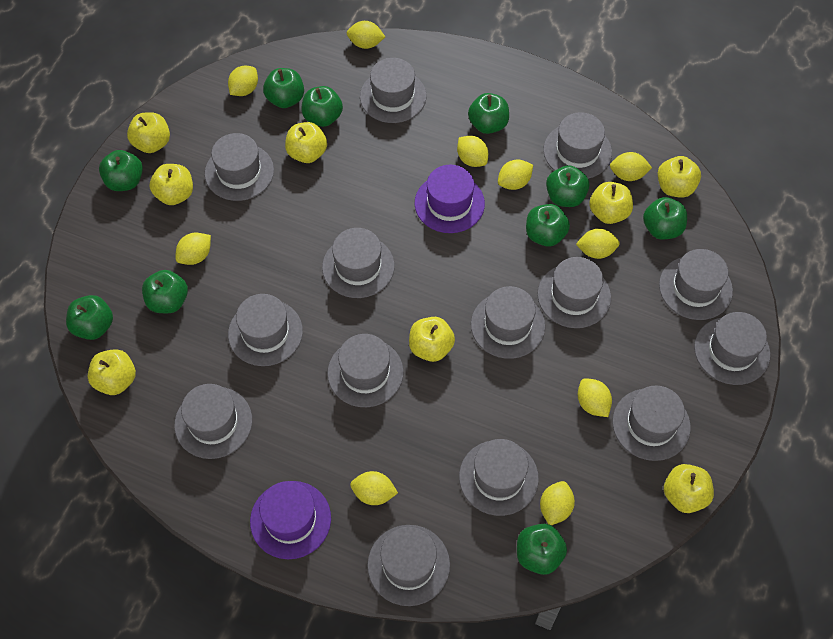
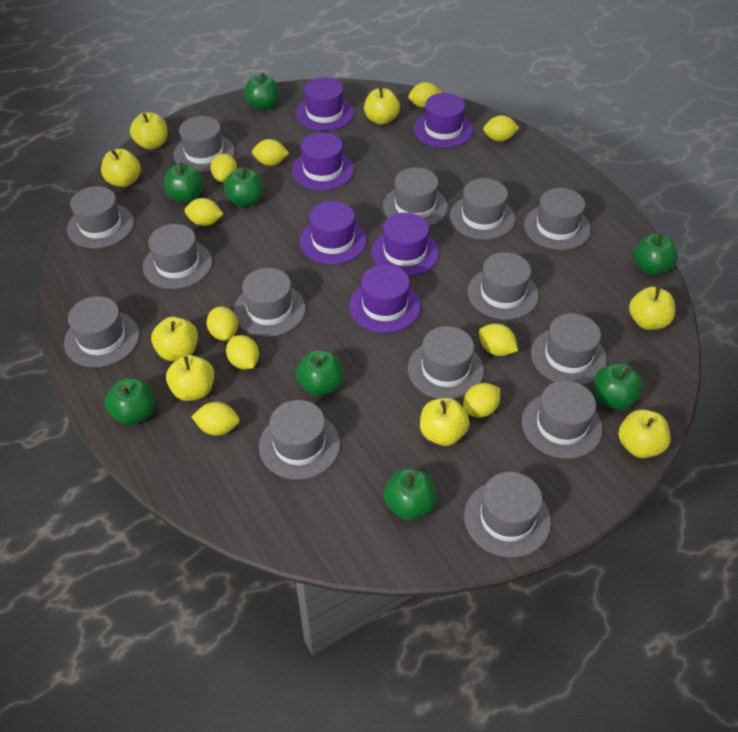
green apple: [66,295,113,340] [99,150,143,191] [142,270,188,313] [263,68,304,108] [301,86,343,127] [468,93,509,134] [517,524,567,575] [526,204,570,247] [546,165,589,207] [643,197,687,239] = 10 -> [105,378,155,425] [164,162,204,202] [224,167,263,207] [244,73,280,110] [296,350,343,396] [384,468,436,520] [594,363,643,410] [634,233,678,275] = 8
purple hat: [250,481,331,559] [414,165,485,233] = 2 -> [292,132,354,190] [296,77,354,131] [300,201,367,264] [349,264,421,333] [371,212,439,277] [414,93,473,148] = 6

